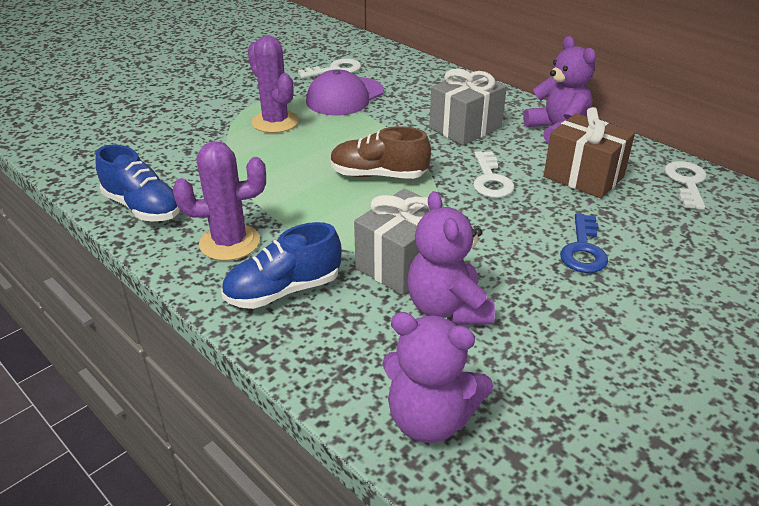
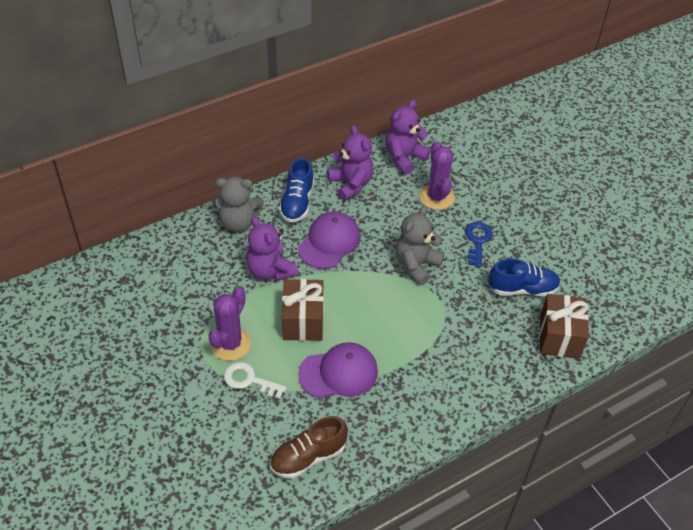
brown gift: [544,107,635,199] = 1 -> [282,279,324,341] [539,294,589,359] = 2
grey gift: [354,189,443,295] [429,69,507,145] = 2 -> none = 0
grey teddy bear: none = 0 -> [212,177,264,232] [395,205,445,285] = 2
purple cap: [306,69,384,116] = 1 -> [298,211,360,269] [298,342,378,398] = 2
white key: [298,58,361,78] [473,151,514,198] [664,161,707,210] = 3 -> [224,362,287,399] = 1

